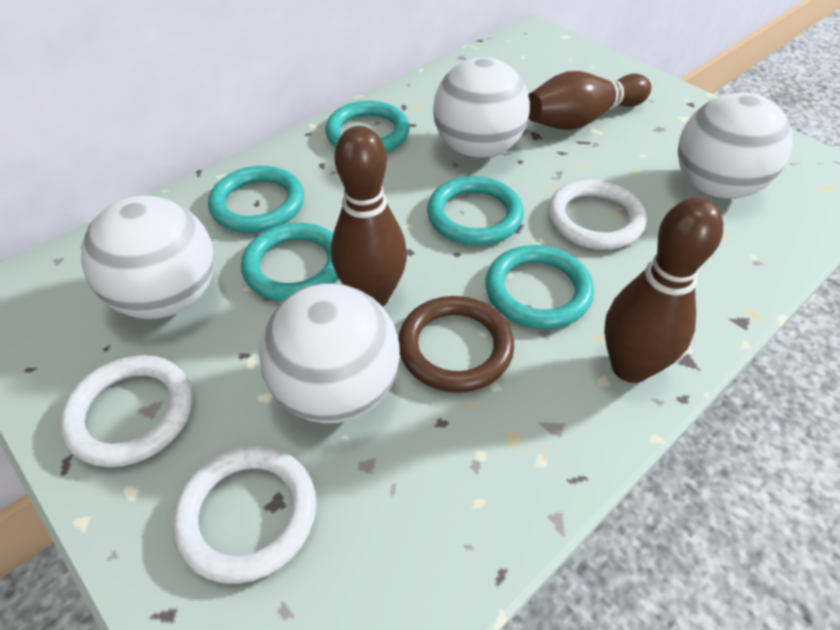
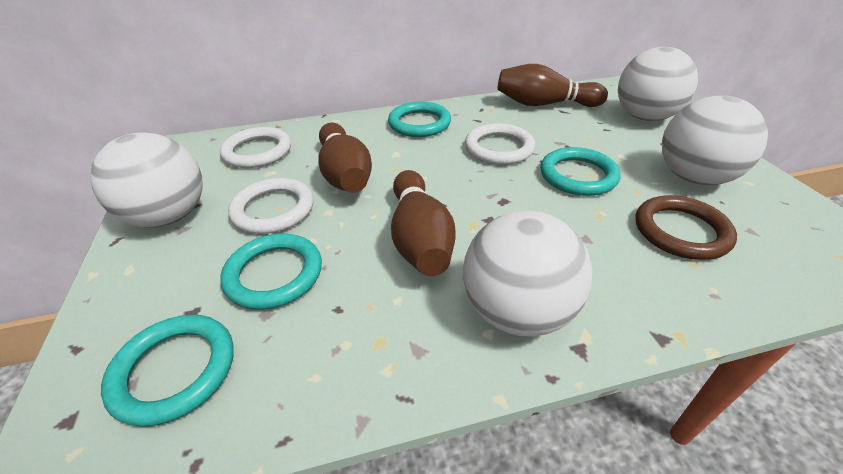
turquoise ring: [208,166,304,233] [241,223,339,301] [325,101,410,153] [427,176,524,246] [486,245,594,329] = 5 -> [101,314,234,427] [220,234,322,310] [388,102,451,137] [540,147,621,196] = 4

